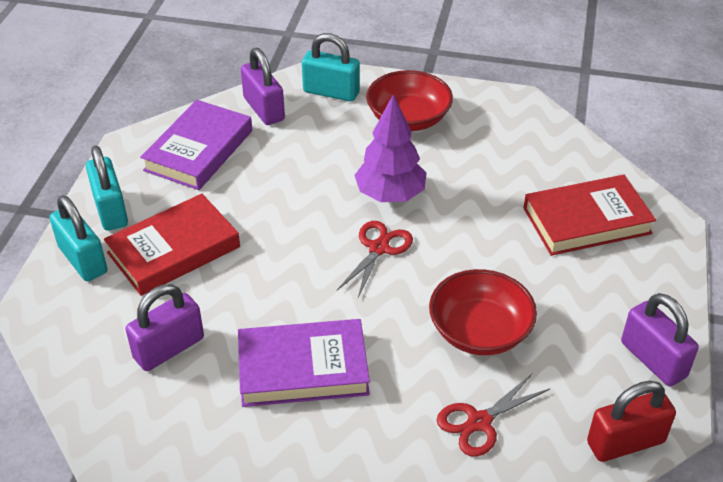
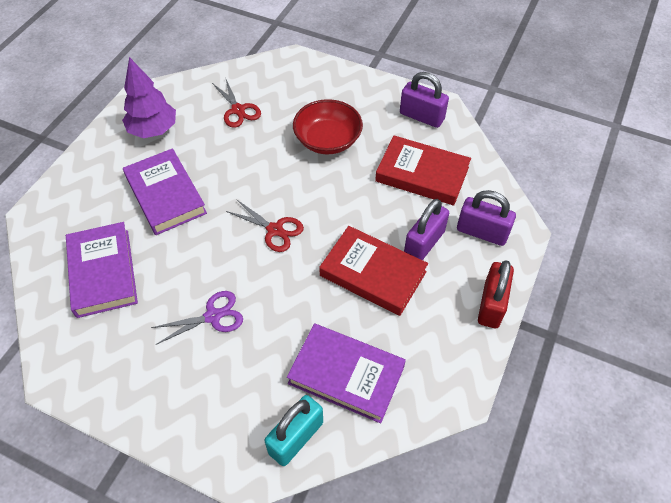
purple book: [140,100,252,190] [238,319,370,407] = 2 -> [66,222,138,318] [123,148,207,235] [287,323,406,423] = 3
purple scissors: none = 0 -> [151,291,243,345] = 1
red bowl: [366,70,453,131] [429,269,537,355] = 2 -> [293,99,363,155] = 1
turquoise padlock: [49,195,107,281] [86,146,128,231] [302,33,360,101] = 3 -> [265,395,323,466] = 1

